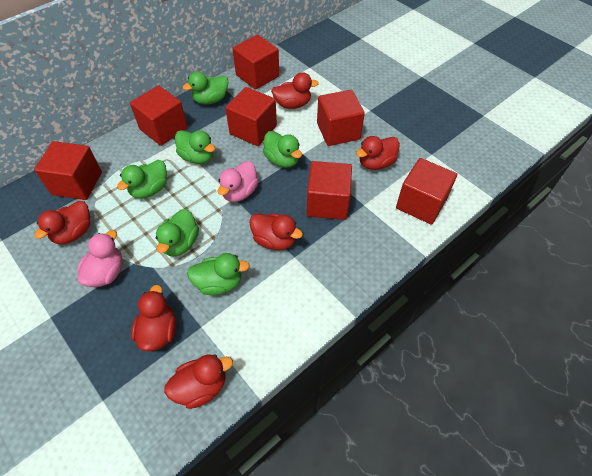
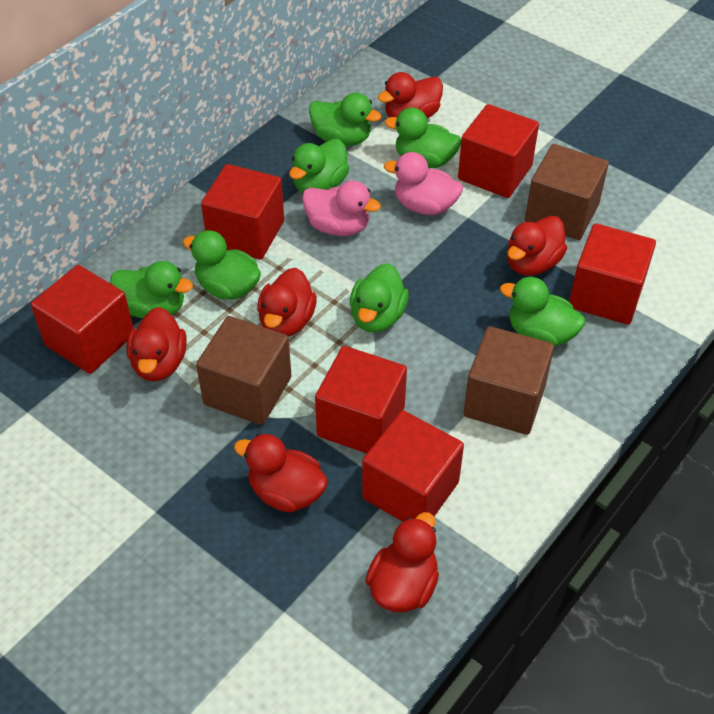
brown cube: none = 0 -> [196,316,291,425] [463,326,554,435] [525,144,609,240] = 3
green duck: [117,160,167,198] [156,209,199,256] [175,130,215,164] [183,71,228,105] [187,253,250,295] [263,131,302,168] = 6 -> [110,261,193,318] [183,230,261,300] [289,139,349,193] [309,93,381,146] [350,263,409,333] [385,107,461,168] [500,277,585,347] = 7
red cube: [34,141,102,200] [130,85,188,146] [225,87,277,146] [233,35,279,90] [307,161,352,220] [317,90,365,146] [396,158,457,225] = 7 -> [31,265,133,374] [201,164,284,260] [315,346,407,454] [362,410,464,522] [458,104,539,198] [569,223,656,325] = 6

